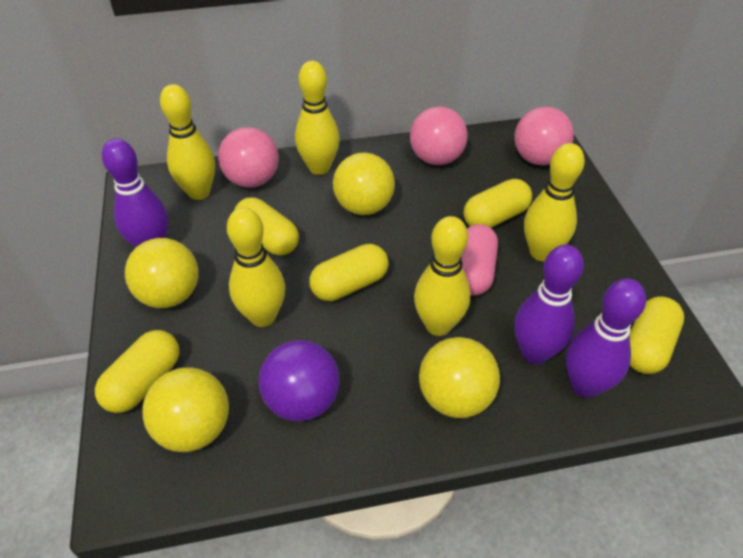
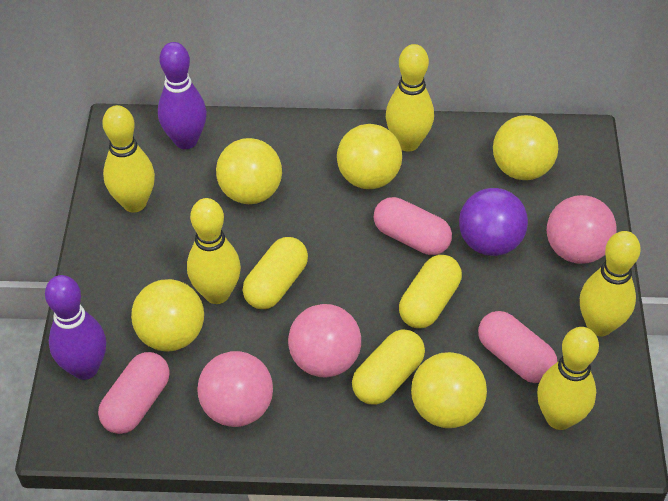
pink capsule: [461,224,498,296] = 1 -> [98,352,170,434] [374,197,452,255] [478,311,557,383] = 3
purple bowling pin: [102,138,168,248] [514,245,584,364] [566,279,646,398] = 3 -> [45,275,106,380] [158,42,207,149] = 2
yellow ball: [125,238,199,308] [142,367,229,452] [333,153,395,215] [419,337,500,418] = 4 -> [131,279,204,351] [216,138,282,204] [337,124,402,189] [411,352,487,428] [493,115,558,180] = 5
yellow capsule: [95,330,180,413] [234,197,299,256] [309,244,389,301] [463,179,532,228] [629,296,684,374] = 5 -> [242,237,308,309] [352,330,425,405] [399,255,462,328] = 3

